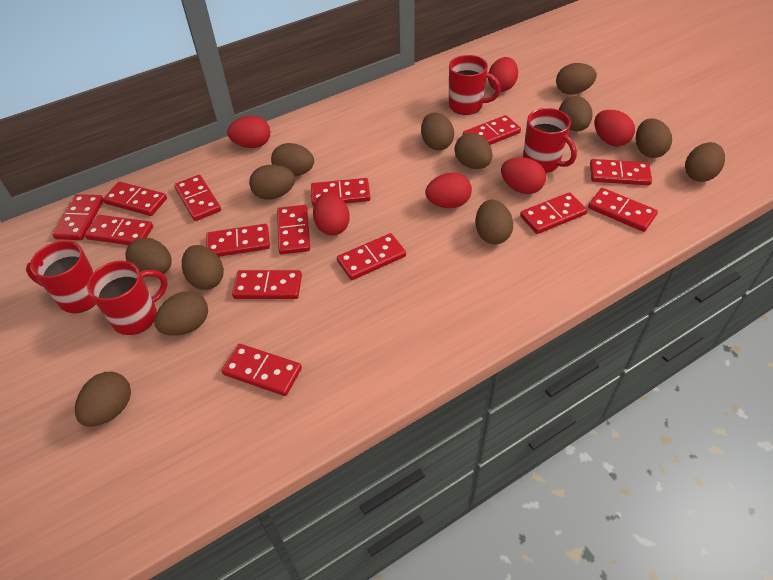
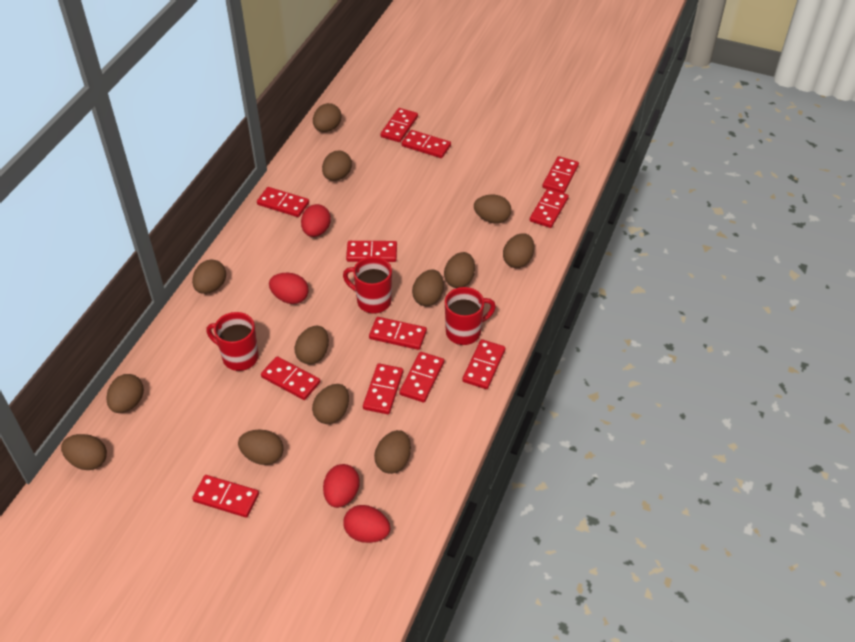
red domino: [52,194,103,240] [84,215,153,245] [103,182,167,216] [174,175,221,221] [206,224,270,257] [221,344,302,396] [232,270,302,299] [277,205,310,254] [311,178,370,206] [337,233,406,280] [463,115,521,145] [520,192,587,234] [588,188,658,232] [590,159,652,185] = 14 -> [192,475,259,518] [257,187,309,217] [261,356,320,400] [346,241,397,262] [363,363,403,414] [369,317,427,350] [380,108,418,142] [399,352,444,402] [402,130,451,158] [462,339,505,389] [530,188,569,228] [542,156,579,193] = 12
red egg: [227,116,270,148] [313,192,350,236] [425,173,472,208] [488,57,518,92] [501,157,546,194] [594,110,635,146] = 6 -> [269,273,309,304] [301,204,331,237] [323,464,360,508] [343,505,390,543] = 4
red mug: [26,241,96,313] [87,261,168,335] [449,55,501,115] [523,108,577,173] = 4 -> [206,312,259,371] [343,257,392,314] [445,287,496,345] = 3

